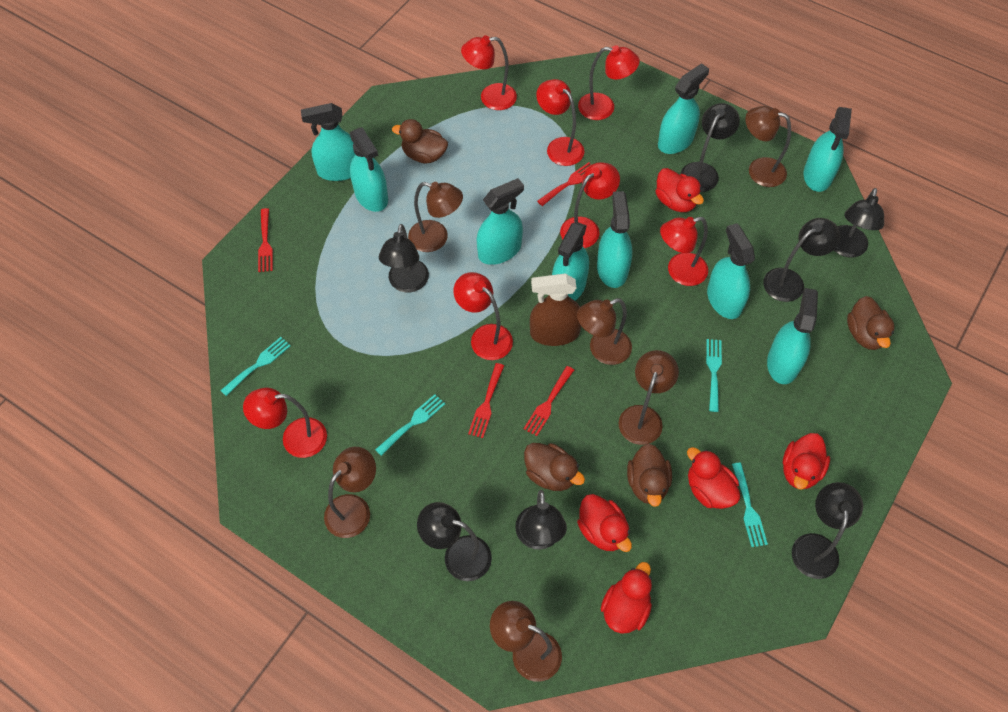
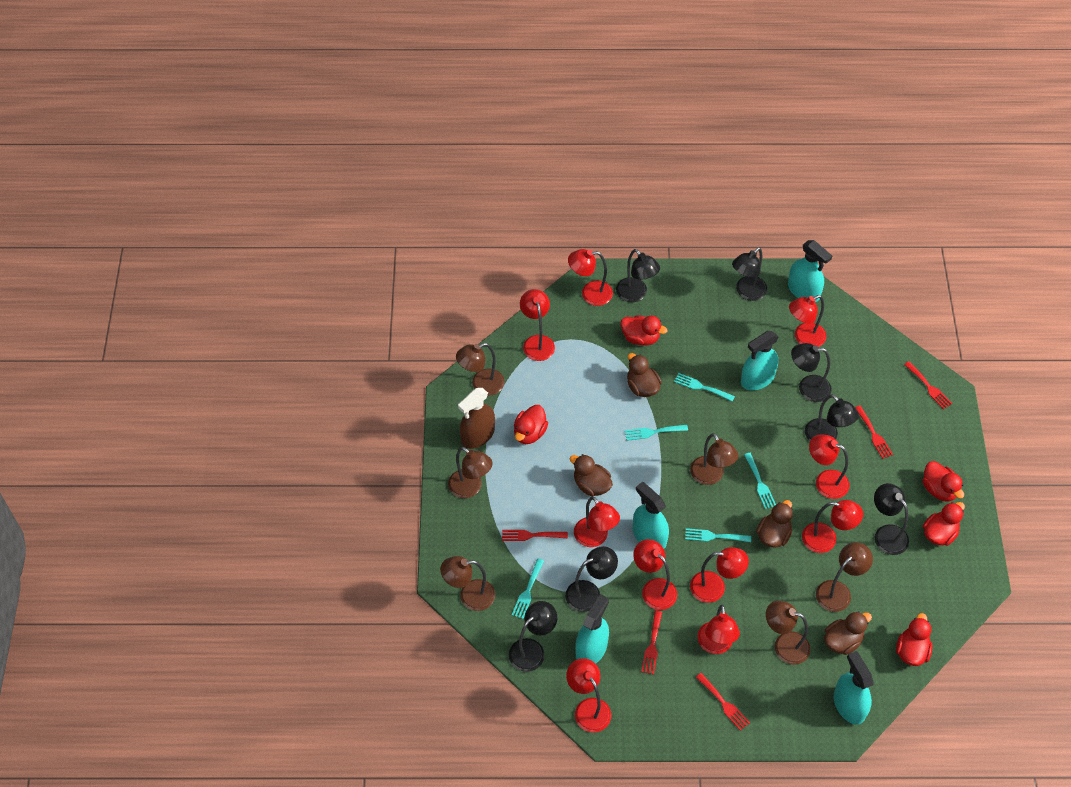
red fork: [258,208,273,272] [468,363,504,438] [524,366,574,436] [537,162,592,206] = 4 -> [502,530,568,541] [641,610,662,675] [696,673,750,731] [855,406,893,459] [904,362,952,409] = 5
red lamp: [243,388,327,458] [454,272,513,360] [461,35,517,110] [536,79,584,166] [560,162,620,248] [578,45,640,120] [660,217,708,286] = 7 -> [520,289,555,361] [566,658,611,732] [568,249,613,306] [574,496,620,547] [633,539,677,610] [690,547,749,603] [697,605,740,654] [789,295,826,347] [802,500,863,553] [809,434,850,499] = 10
turquoise fork: [220,337,291,396] [375,394,445,456] [706,339,722,412] [732,463,768,547] = 4 -> [512,559,544,619] [625,425,688,441] [674,373,735,402] [685,528,751,542] [744,453,776,509] = 5
turquoise spray bottle: [301,103,356,181] [350,127,388,212] [477,178,524,265] [552,222,589,301] [597,191,632,288] [658,63,709,154] [707,223,755,319] [767,288,818,384] [804,107,852,192] = 9 -> [575,594,609,664] [633,482,669,549] [741,331,779,390] [788,240,832,302] [833,651,874,725] = 5

